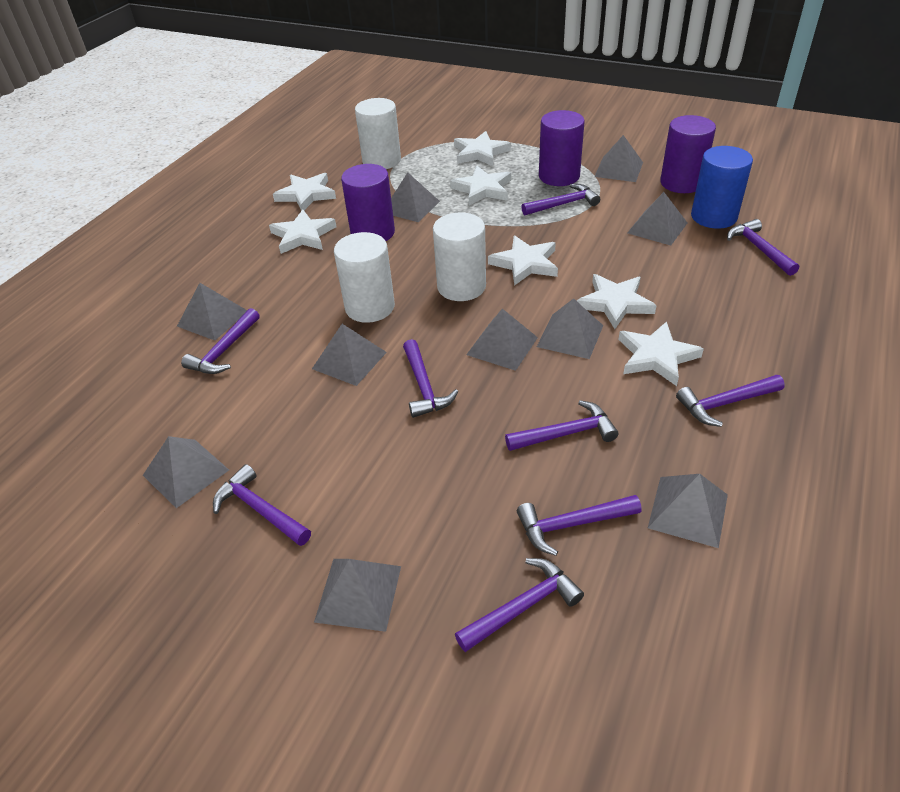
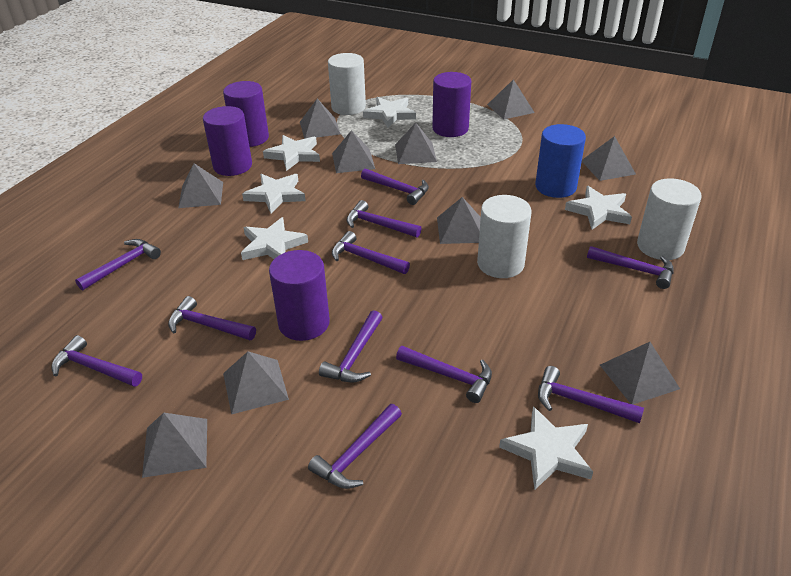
purple cylinder: [341,164,395,241] [539,110,585,186] [660,115,716,193] = 3 -> [203,106,252,176] [223,81,269,147] [269,250,330,341] [432,72,471,137] = 4
purple hammer: [181,308,260,374] [213,464,311,546] [403,339,458,418] [455,558,584,652] [505,400,619,451] [517,495,641,556] [521,184,600,215] [676,375,785,427] [727,219,799,276] = 9 -> [51,335,142,387] [75,239,161,291] [168,296,256,340] [308,404,402,489] [319,310,383,383] [332,231,410,274] [347,200,422,237] [361,169,429,205] [396,346,492,403] [538,366,644,423] [587,246,674,289] = 11
white star: [269,210,336,254] [273,173,336,211] [450,166,511,206] [454,131,511,166] [488,235,558,286] [577,274,657,329] [618,321,704,386] = 7 -> [241,217,308,260] [242,174,306,214] [263,135,320,171] [363,97,416,128] [499,406,593,490] [565,186,632,230] = 6

